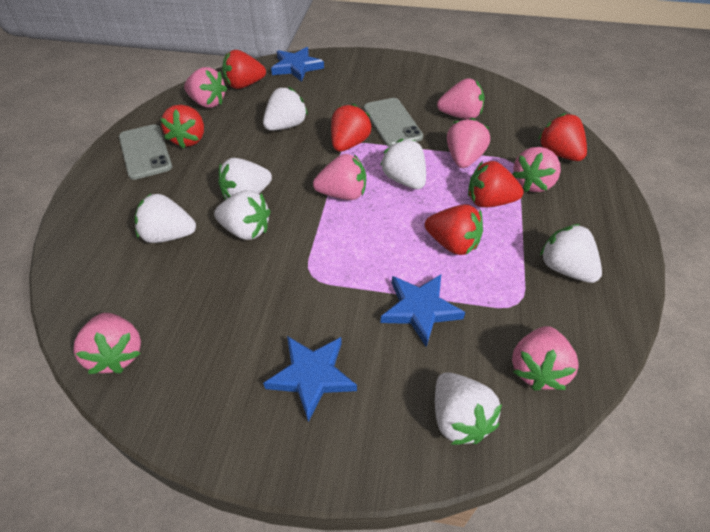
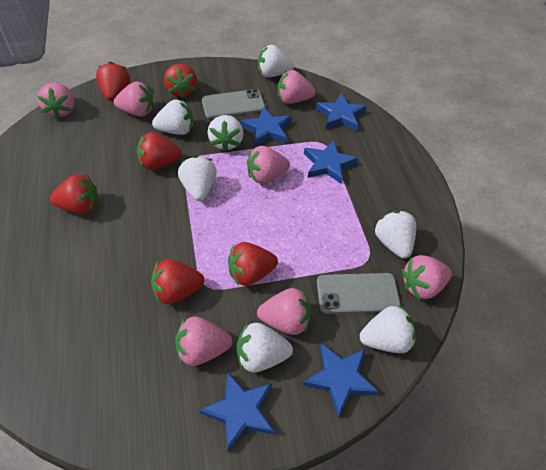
blue star: [263,336,357,422] [271,47,324,82] [381,275,465,347] = 3 -> [199,372,275,452] [241,106,292,146] [303,343,379,417] [304,140,358,184] [316,93,367,131] = 5

